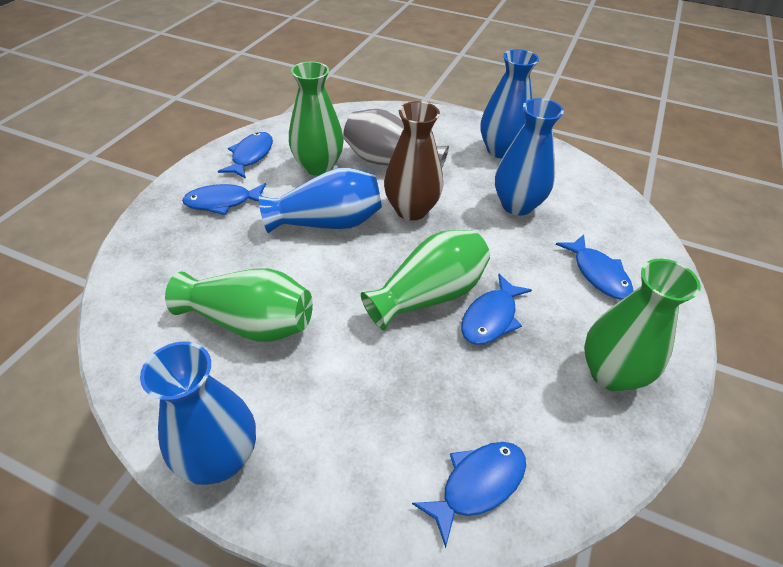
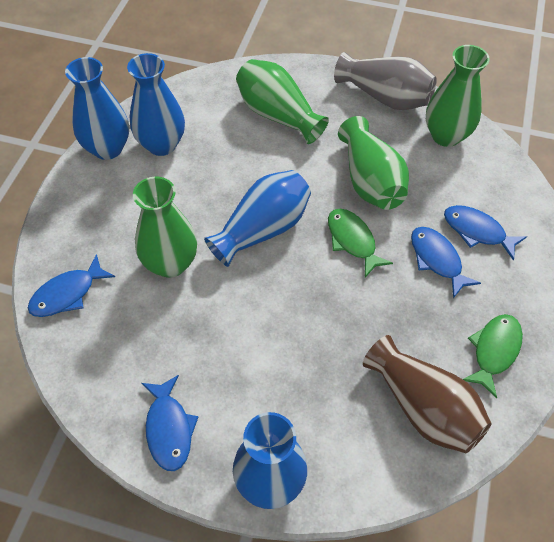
blue fish: [182,183,266,215] [218,132,273,179] [412,442,526,548] [461,274,532,345] [556,235,633,300] = 5 -> [28,254,115,317] [141,375,198,471] [411,227,481,298] [444,205,527,260] = 4
green fish: none = 0 -> [328,209,393,277] [463,314,523,398] = 2

